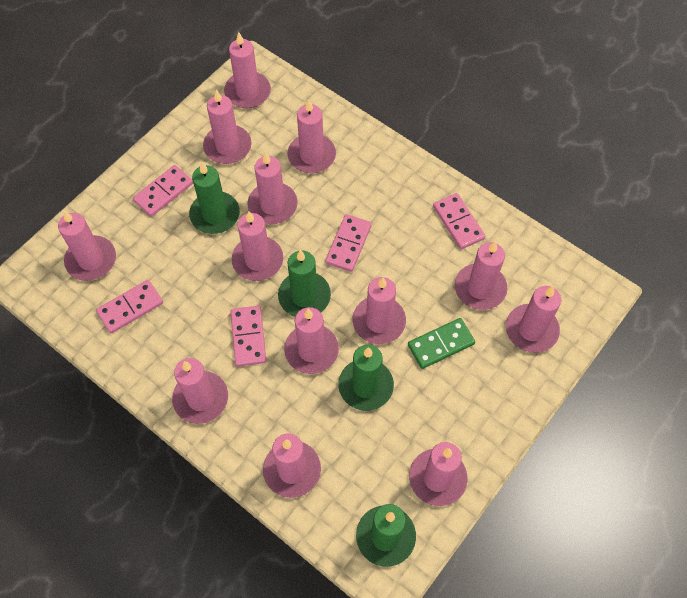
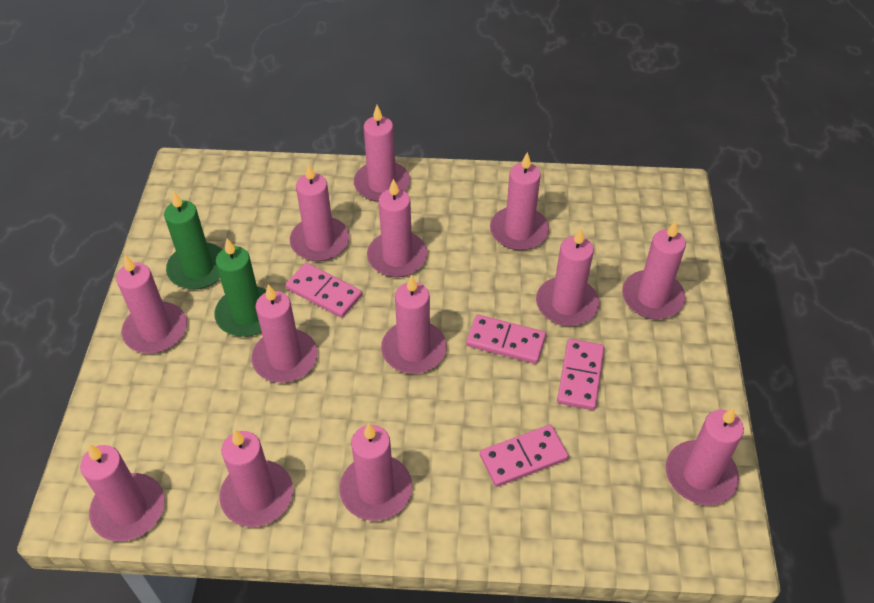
green candle: [189,162,240,234] [278,250,331,317] [338,345,394,411] [356,504,416,567] = 4 -> [164,191,223,290] [214,238,266,337] = 2
green domino: [408,318,475,369] = 1 -> none = 0
pink domino: [96,280,163,333] [133,165,193,217] [230,306,266,366] [325,214,372,272] [433,193,485,249] = 5 -> [286,263,362,318] [466,315,546,364] [480,425,568,487] [557,339,604,410] = 4

